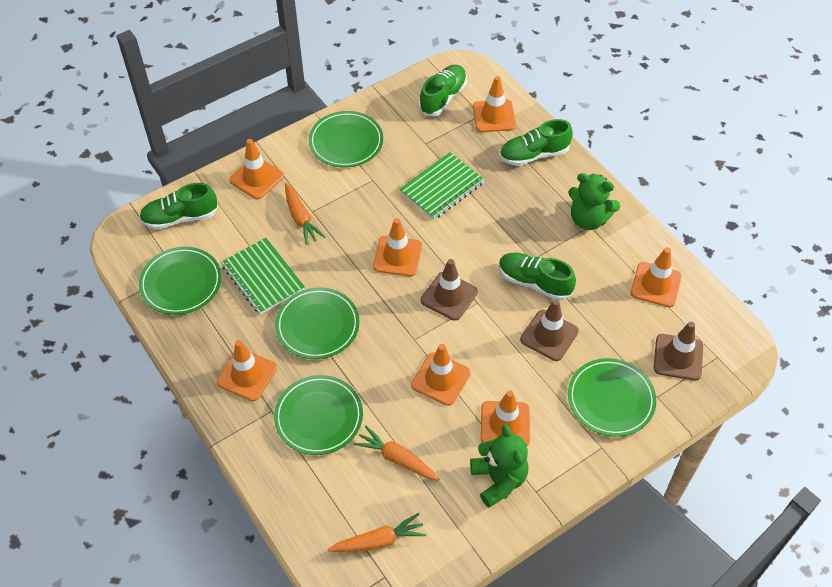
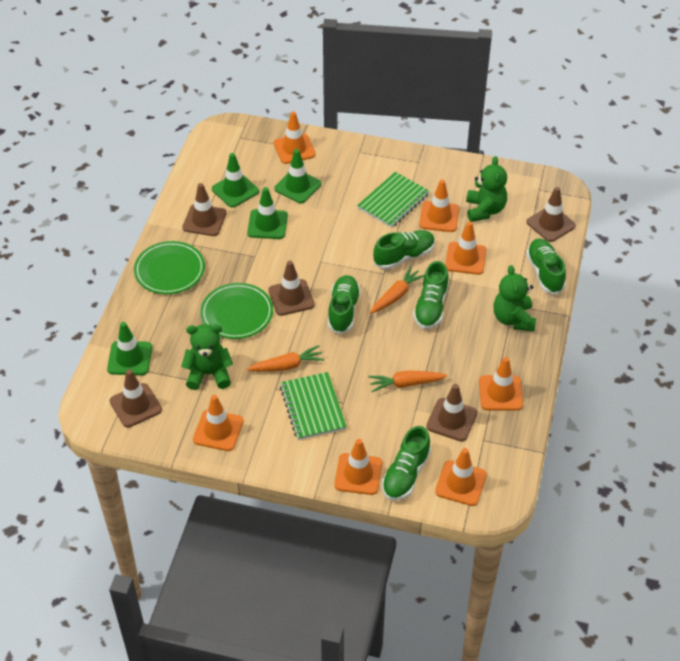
brown traffic cone: [421,259,478,321] [520,299,579,361] [654,322,703,381] = 3 -> [110,369,162,428] [182,183,227,236] [269,261,315,316] [426,384,477,442] [527,187,576,242] = 5
green plate: [139,247,221,315] [274,375,363,455] [275,288,359,359] [309,111,383,168] [568,358,656,437] = 5 -> [134,241,205,294] [200,283,273,339] = 2
green shoe: [139,183,218,230] [419,64,467,116] [499,253,576,300] [500,119,573,166] = 4 -> [328,275,361,334] [373,230,435,269] [382,426,431,501] [413,261,449,329] [526,239,566,295] = 5
green teddy bear: [470,424,528,508] [568,173,620,230] = 2 -> [181,324,233,390] [466,156,507,222] [493,265,536,331] = 3
green traffic cone: none = 0 -> [107,322,152,375] [212,153,259,208] [247,187,288,239] [274,149,321,203] = 4

